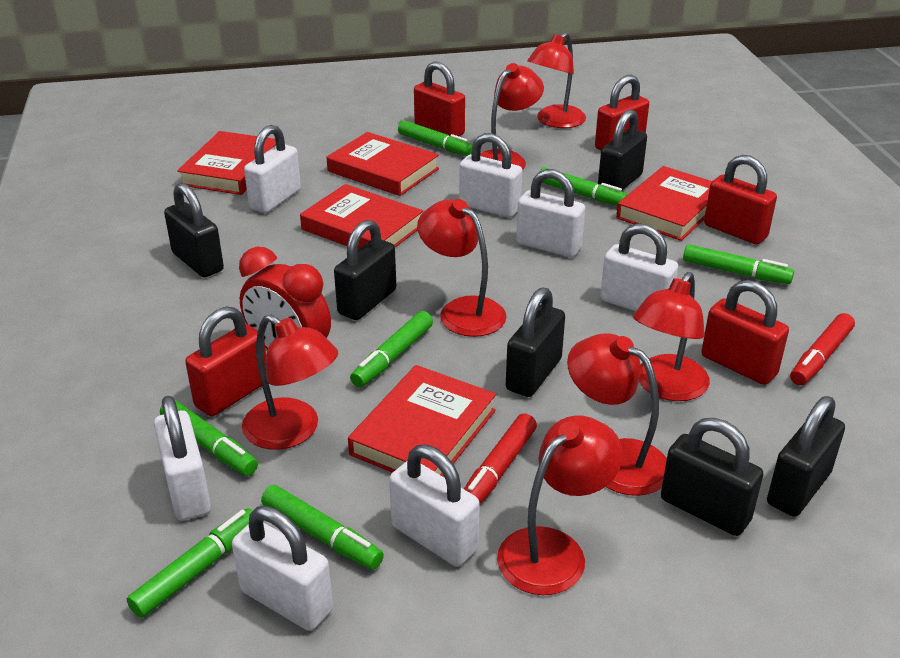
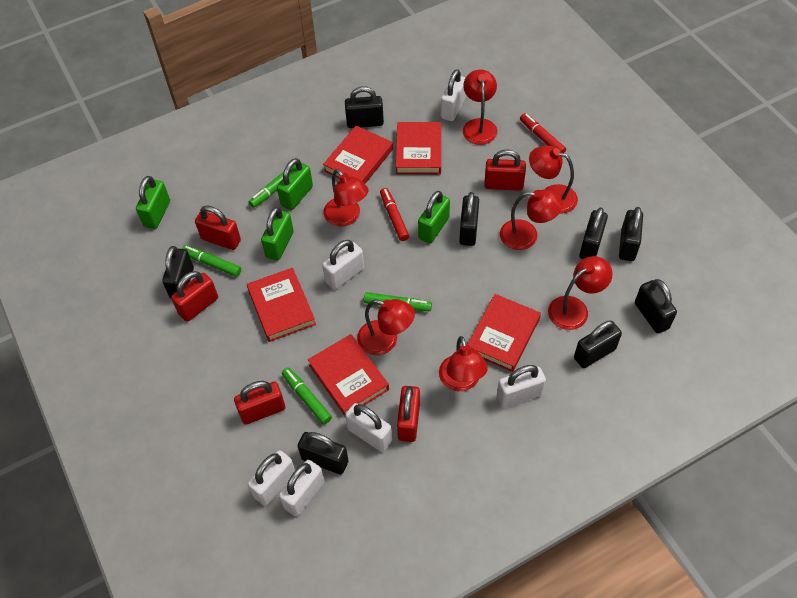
black padlock: [164,183,224,277] [334,220,396,320] [506,287,565,397] [598,109,647,190] [661,418,763,536] [767,396,845,517] = 6 -> [162,246,194,298] [298,432,349,474] [345,86,384,128] [459,192,479,246] [574,320,622,368] [579,207,608,259] [619,207,643,261] [635,279,677,333] = 8
green marker: [127,509,253,618] [160,399,258,476] [261,485,384,570] [350,311,433,387] [398,120,473,156] [540,167,628,206] [683,244,794,284] = 7 -> [182,245,241,277] [248,165,295,208] [282,368,332,424] [364,292,432,311] = 4
green padlock: none = 0 -> [136,176,170,229] [261,207,294,261] [277,158,313,210] [418,191,450,244] = 4
red clock: [239,247,331,349] = 1 -> none = 0
white padlock: [154,396,211,521] [232,506,333,631] [244,125,301,213] [389,445,480,567] [459,133,523,218] [516,169,585,257] [600,223,678,311] = 7 -> [248,450,295,506] [279,460,325,517] [322,240,364,290] [345,403,392,452] [441,69,466,121] [497,365,546,408] = 6

